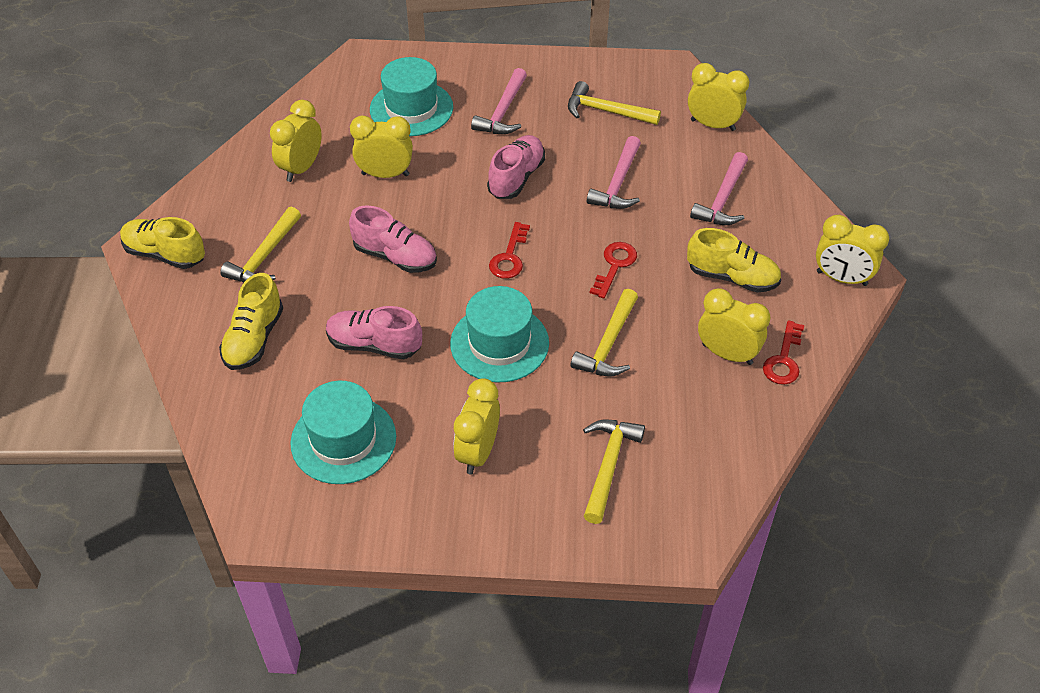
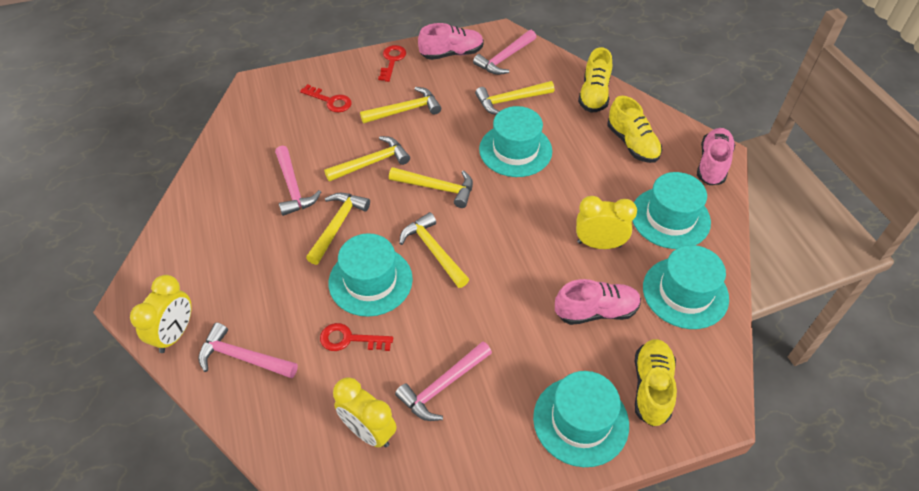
pink hammer: [471,68,527,134] [587,136,641,209] [690,152,748,225] = 3 -> [198,323,298,378] [275,146,321,216] [395,341,492,421] [473,30,536,75] = 4
turquoise hat: [290,381,396,484] [370,57,453,136] [450,286,549,383] = 3 -> [329,233,413,317] [479,106,552,177] [533,371,629,467] [632,172,711,249] [643,245,729,329] = 5
yellow clock: [270,100,322,182] [350,116,413,178] [453,378,500,475] [688,63,750,131] [698,288,770,365] [816,215,889,286] = 6 -> [130,275,192,353] [333,377,397,448] [576,196,637,249] = 3
yellow hammer: [220,207,301,283] [568,81,661,125] [571,289,638,376] [583,419,645,524] = 4 -> [306,193,370,265] [324,136,410,182] [360,87,441,123] [389,167,473,208] [399,212,469,288] [475,81,554,115] = 6

